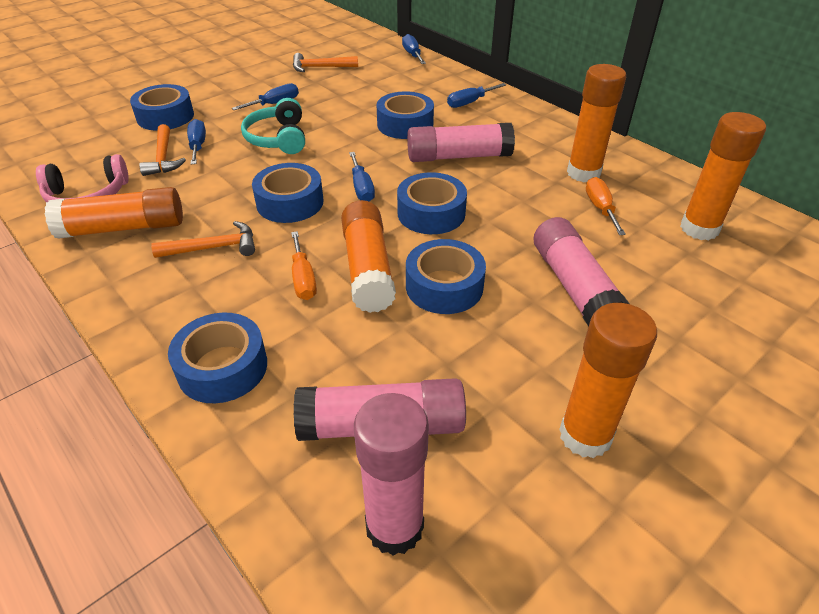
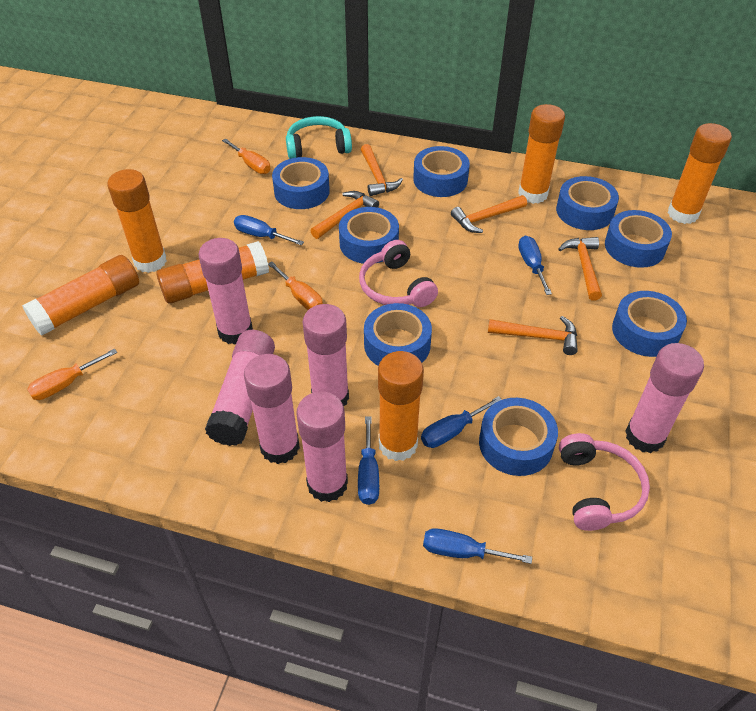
blue tape: [130,84,194,131] [168,313,267,403] [252,163,323,223] [376,91,434,139] [397,172,467,234] [406,239,486,314] = 6 -> [272,157,330,209] [339,207,399,264] [364,303,432,366] [413,146,470,197] [479,398,558,476] [556,176,619,230] [605,210,672,268] [612,291,687,357] = 8
orange glue stick: [45,187,183,239] [341,200,396,313] [559,303,657,458] [567,64,626,182] [680,112,766,240] = 5 -> [22,255,139,336] [107,169,167,273] [156,241,269,304] [378,351,424,461] [518,104,565,204] [668,123,732,224] = 6
orange hammer: [139,124,186,176] [151,221,255,258] [293,53,358,72] = 3 -> [310,191,379,239] [361,144,403,196] [451,195,527,233] [488,316,578,355] [559,237,602,300] = 5
orange screwdriver: [291,231,317,300] [586,177,626,235] = 2 -> [27,349,117,400] [222,139,271,174] [268,261,323,310] = 3
pink glue stick: [294,378,466,441] [354,393,429,556] [407,123,515,162] [534,217,630,326] = 4 -> [199,238,253,345] [205,330,275,446] [244,354,300,464] [296,391,348,502] [303,304,349,406] [625,343,704,453] = 6
pink headphones: [36,154,129,202] = 1 -> [359,240,438,307] [559,433,650,531] = 2

